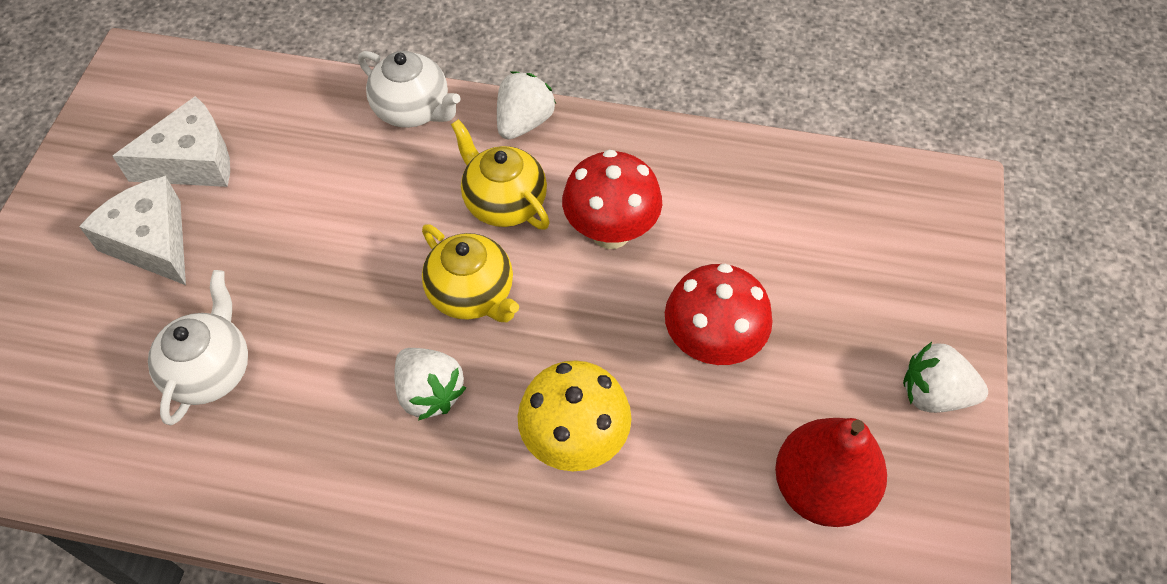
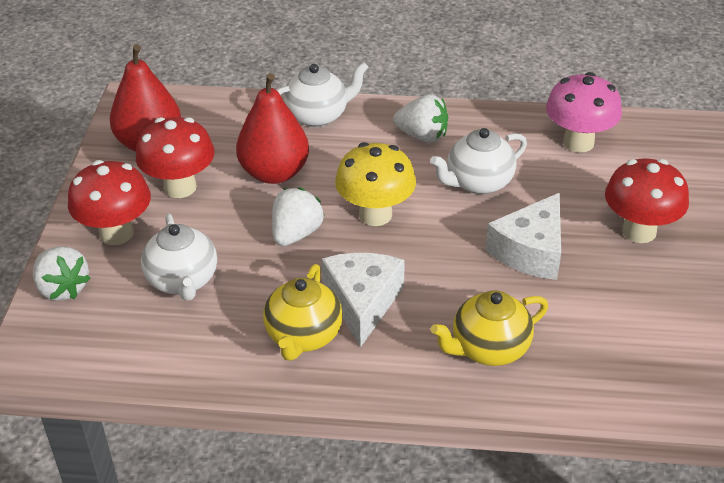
pink mushroom: none = 0 -> [546,72,622,153] = 1
red mushroom: [562,150,662,249] [665,263,773,365] = 2 -> [68,160,151,245] [136,117,215,198] [605,159,689,243] = 3
red pear: [775,418,887,527] = 1 -> [110,44,181,152] [236,73,309,184] = 2
white teapot: [148,270,248,426] [358,51,461,128] = 2 -> [141,213,217,301] [277,62,368,127] [430,128,527,194] = 3

